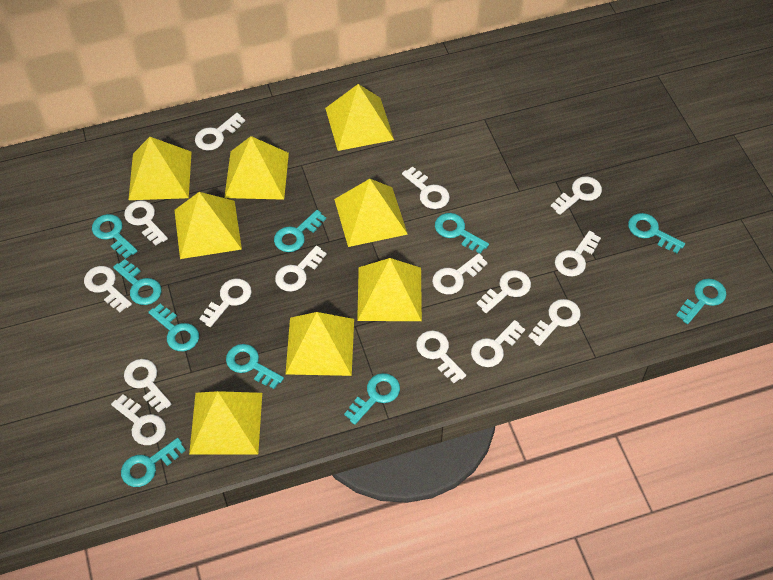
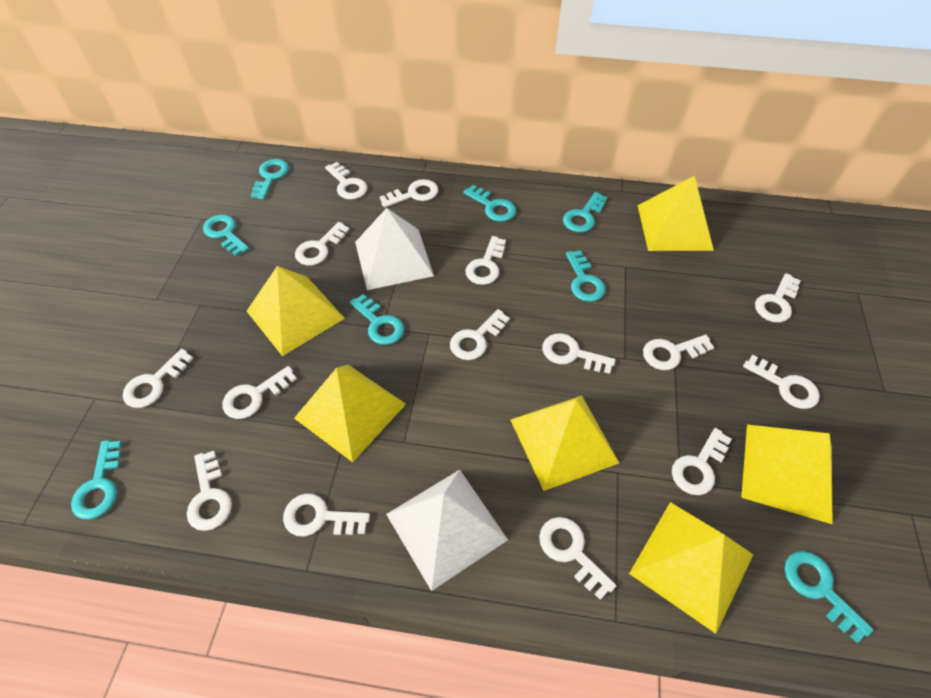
turquoise key: [92,214,137,259] [113,259,162,305] [121,438,186,487] [148,304,199,351] [226,344,284,389] [274,210,326,252] [344,373,400,425] [435,213,489,253] [628,213,685,253] [676,278,727,324] = 10 -> [71,440,122,519] [203,215,249,256] [250,159,289,200] [350,294,404,345] [463,185,516,222] [563,192,607,232] [566,250,606,302] [784,551,873,643] = 8
white pyramid: none = 0 -> [355,208,434,290] [386,470,508,591] = 2
yellow pyramid: [128,137,192,200] [174,192,242,259] [189,391,262,454] [224,136,289,200] [286,312,354,376] [325,84,394,151] [334,179,408,247] [357,258,422,321] = 8 -> [247,266,345,356] [294,365,406,462] [511,396,619,491] [629,502,753,634] [637,176,714,251] [741,424,832,524] = 6

